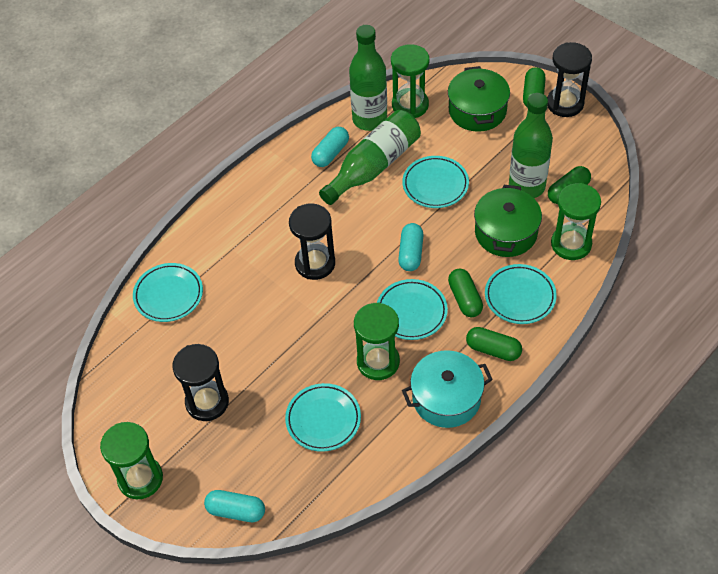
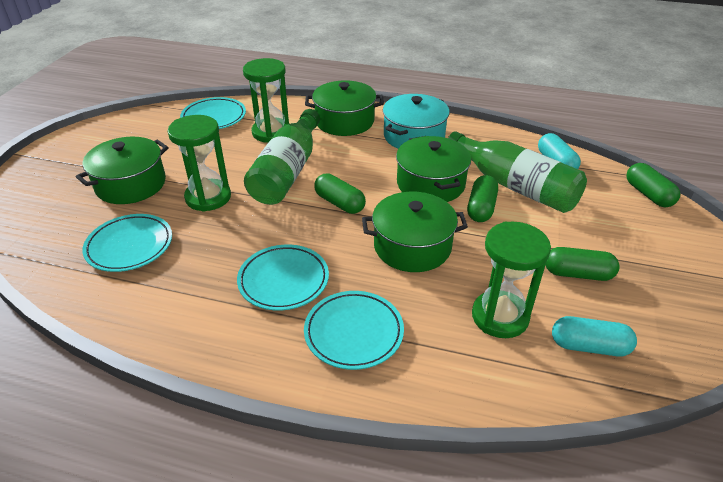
black hourglass: [172,344,229,421] [289,203,335,280] [547,42,592,117] = 3 -> none = 0
green bottle: [319,110,421,205] [349,25,387,131] [509,93,553,198] = 3 -> [244,109,320,205] [448,131,587,213] = 2
green hourglass: [100,422,163,499] [354,302,400,380] [391,44,429,118] [551,183,601,260] = 4 -> [168,115,231,212] [243,58,289,143] [472,222,551,338] = 3
green pot: [448,66,510,132] [474,185,542,257] = 2 -> [76,137,168,204] [305,80,384,136] [362,192,468,272] [396,136,471,202] = 4
turquoise capsule: [204,490,265,522] [311,127,349,167] [398,223,423,271] = 3 -> [538,133,581,169] [552,316,637,357] = 2
turquoise plate: [133,263,203,322] [285,383,361,452] [377,279,448,340] [402,156,469,208] [485,264,557,324] = 5 -> [82,214,172,272] [180,97,246,129] [237,245,329,311] [304,291,404,370] = 4

